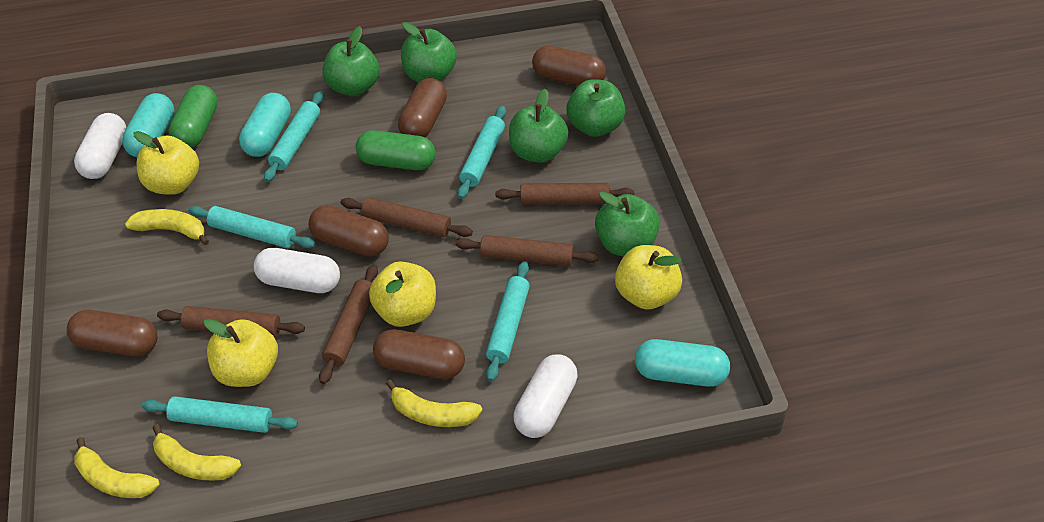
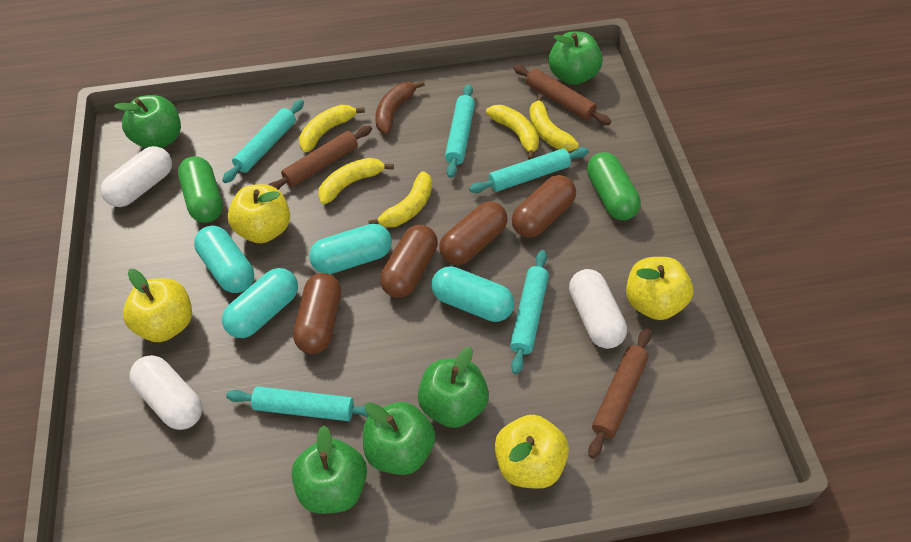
brown banana: none = 0 -> [375,81,425,134] = 1
brown capsule: [67,310,157,357] [308,205,389,256] [373,329,465,379] [398,78,447,137] [532,46,606,86] = 5 -> [293,273,341,354] [380,225,438,298] [439,201,508,265] [512,175,576,238] = 4
brown rolling pin: [157,306,305,337] [319,265,378,384] [341,197,473,237] [455,235,599,266] [495,183,634,205] = 5 -> [269,126,372,190] [513,65,611,125] [588,329,651,459] = 3
turquoise capsule: [122,93,174,157] [239,93,291,157] [635,339,730,387] = 3 -> [194,225,254,293] [222,268,298,338] [309,224,392,274] [432,266,514,322] = 4
yellow banana: [74,437,159,498] [125,209,209,245] [153,424,241,481] [386,379,482,427] = 4 -> [299,105,365,152] [318,158,394,204] [368,171,432,227] [486,105,539,160] [529,94,579,151] = 5

